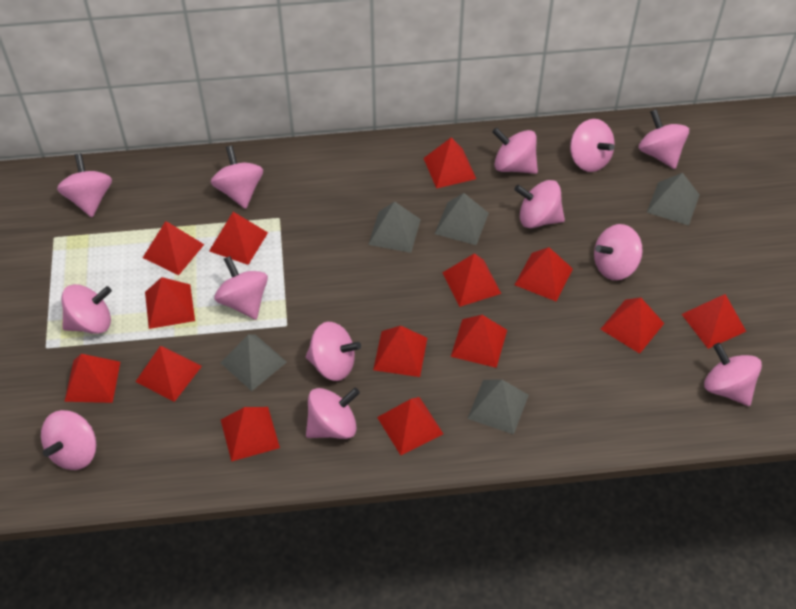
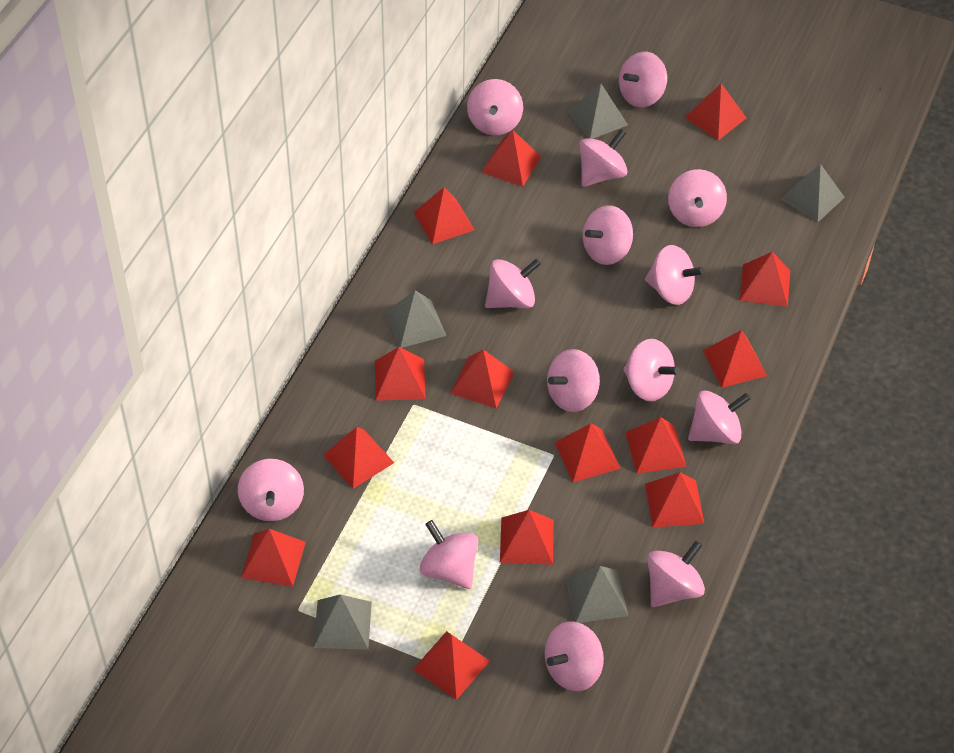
pink spinning top: [41,410,96,470] [57,153,112,217] [61,284,112,334] [211,146,263,209] [214,256,268,320] [306,322,361,381] [306,388,360,439] [492,127,538,174] [514,180,565,228] [570,119,615,172] [594,224,643,280] [639,109,689,169] [704,343,762,406] = 13 -> [238,459,304,521] [420,520,479,589] [467,79,523,135] [485,259,541,308] [545,621,604,691] [547,349,600,412] [580,129,628,187] [583,205,633,265] [619,52,667,107] [623,339,680,401] [645,245,704,305] [648,541,705,607] [668,169,727,227] [688,390,751,444] = 14

